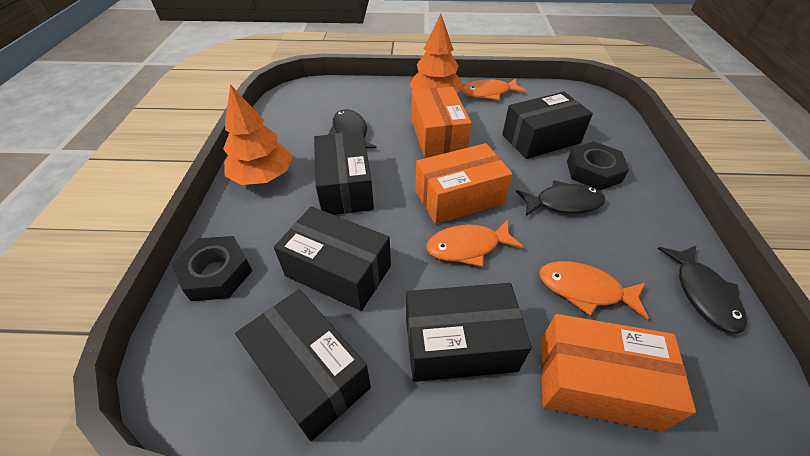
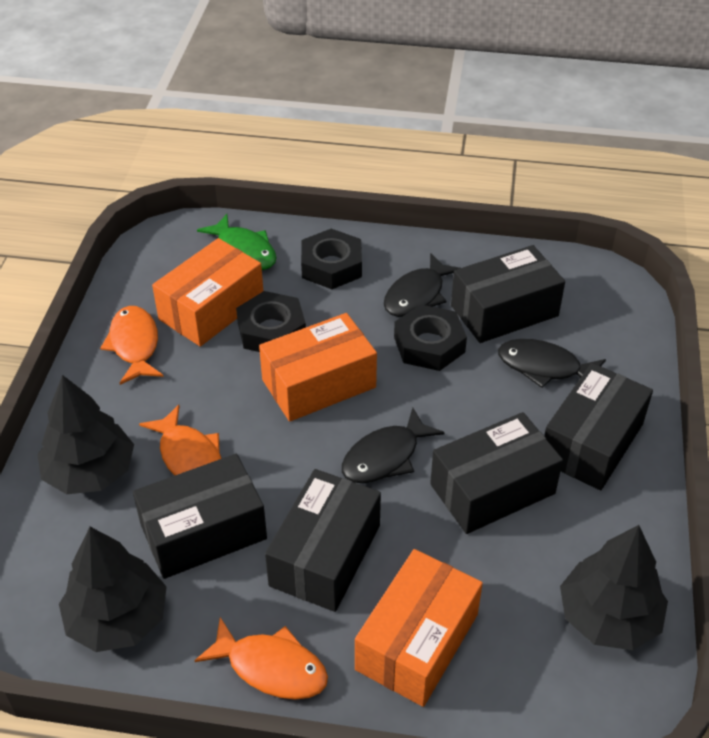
black nut: [172,236,252,301] [567,141,629,190] = 2 -> [236,291,306,352] [301,229,362,289] [394,304,467,371] = 3
black tree: none = 0 -> [37,375,134,494] [59,527,167,652] [560,525,668,650] = 3
green fish: none = 0 -> [197,214,277,270] = 1
orange tree: [223,84,292,185] [409,14,463,93] = 2 -> none = 0

